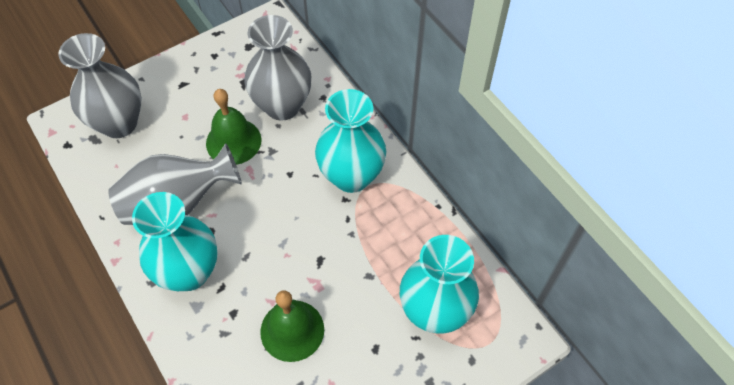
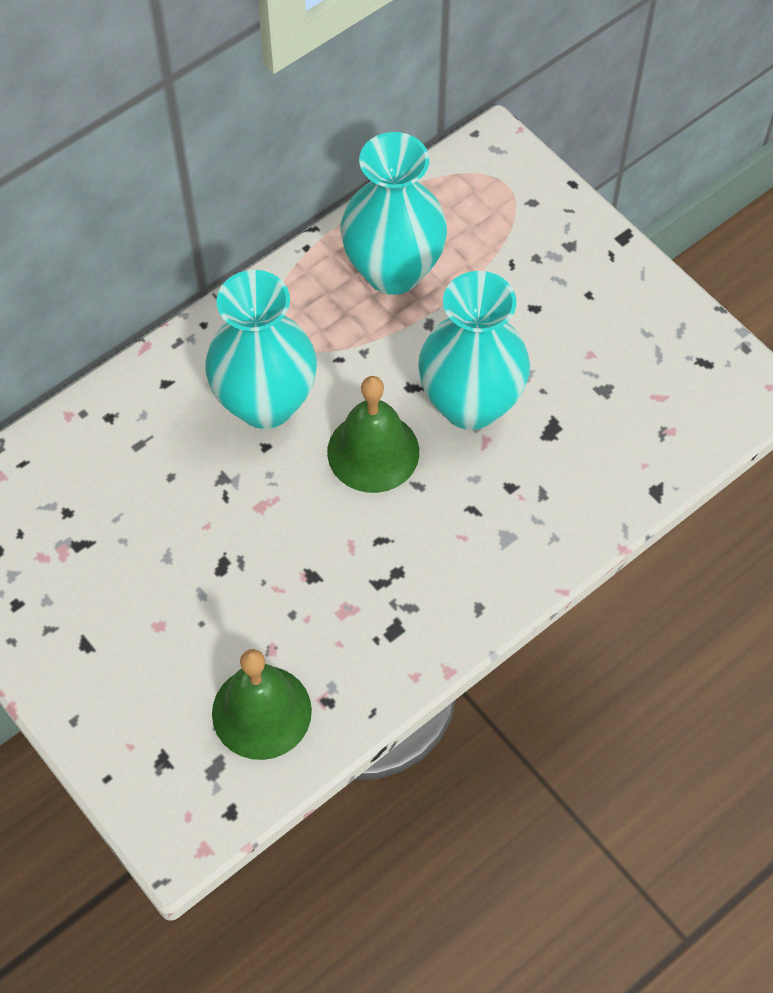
grey vase: [58,33,142,138] [108,143,242,225] [245,15,312,121] = 3 -> none = 0

